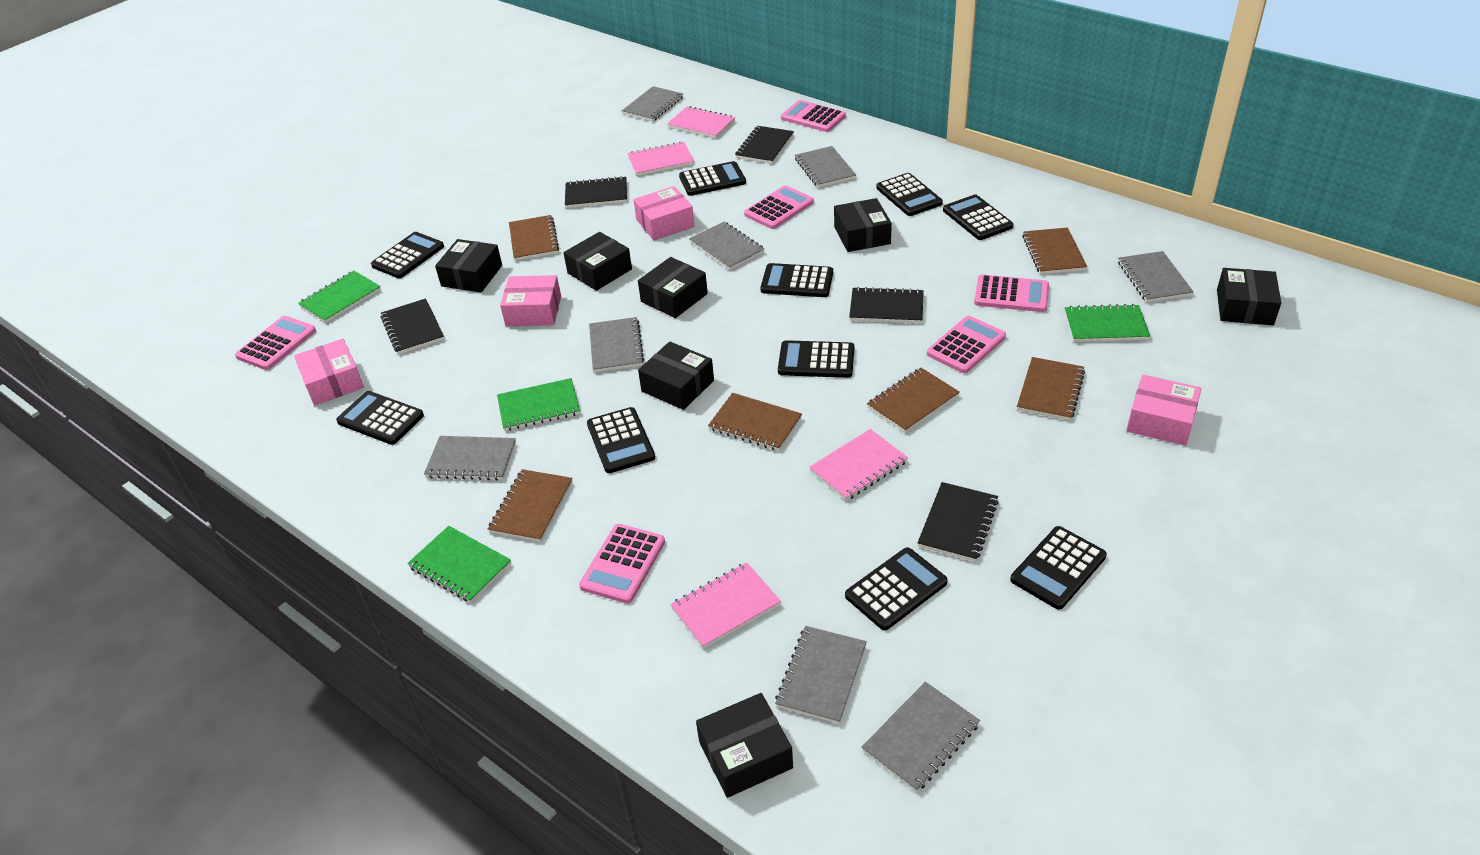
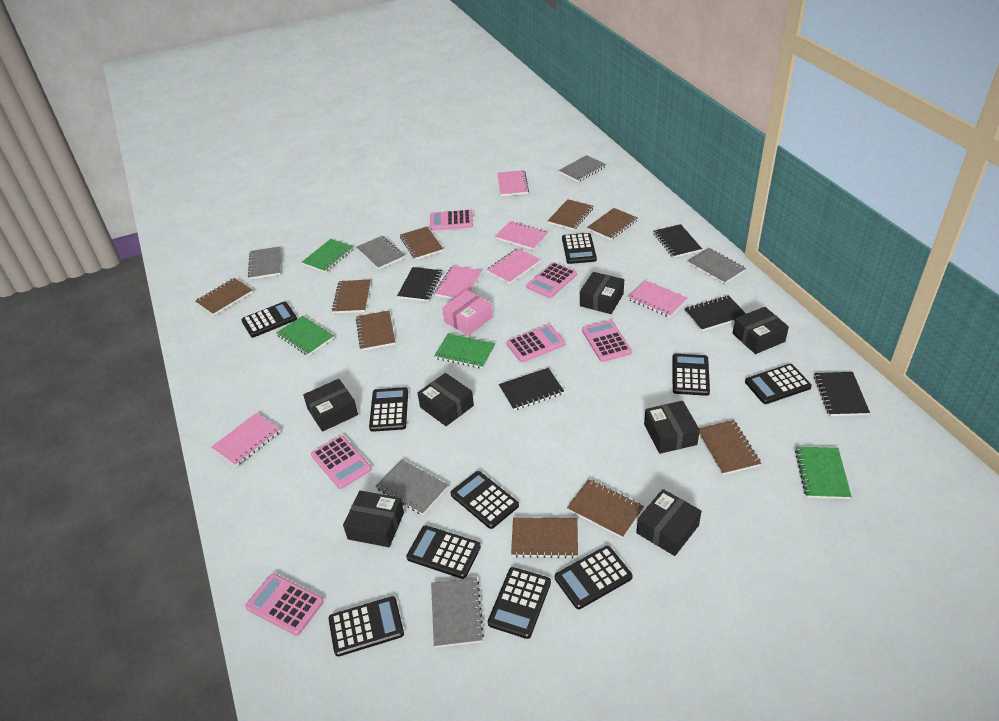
brown notebook: [488,469,572,542] [509,215,559,261] [708,393,802,451] [867,368,960,433] [1017,357,1085,421] [1022,227,1087,274] = 6 -> [195,278,253,316] [332,280,371,313] [356,311,395,351] [400,227,443,260] [511,517,578,558] [548,199,593,230] [567,479,644,539] [587,208,637,240] [699,420,761,475] = 9
grey notebook: [424,436,516,481] [589,317,644,372] [622,86,683,122] [689,222,764,270] [775,626,867,724] [795,146,856,188] [862,682,980,792] [1118,251,1193,303] = 8 -> [248,247,281,279] [357,236,405,269] [375,460,448,515] [431,577,484,648] [558,155,606,182] [688,248,746,284] = 6
pink box: [294,339,364,405] [500,275,561,326] [634,186,695,240] [1127,375,1201,446] = 4 -> [442,290,492,336] = 1
pink notebook: [627,141,694,176] [667,106,735,138] [670,562,781,649] [809,429,908,501] = 4 -> [211,413,281,467] [434,265,482,299] [487,248,541,284] [495,221,549,250] [497,170,529,196] [627,280,688,318] = 6

